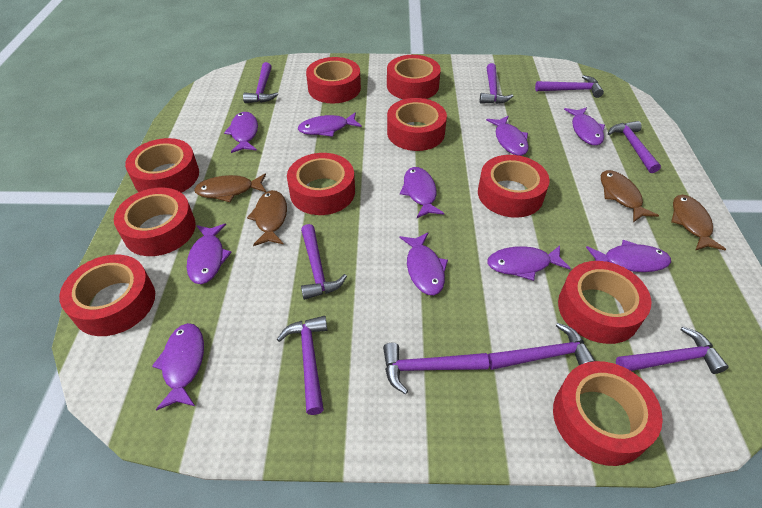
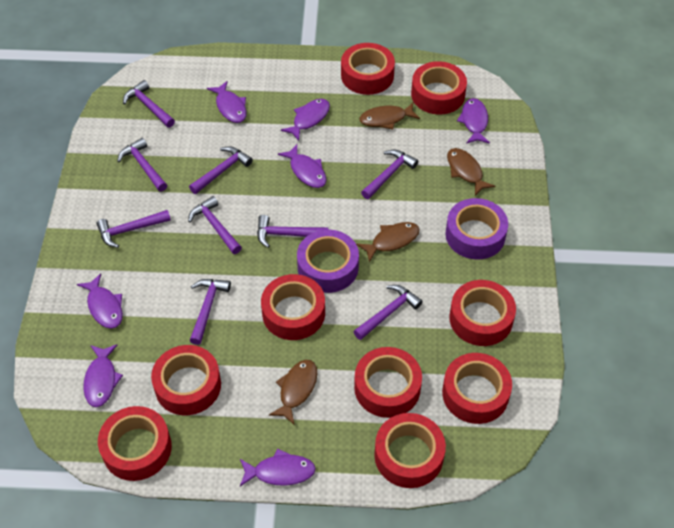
purple fish: [152,323,204,411] [187,224,232,284] [224,112,258,153] [298,112,362,137] [400,167,444,218] [400,233,448,295] [486,116,529,156] [487,246,571,281] [564,107,605,146] [586,240,671,272] = 10 -> [77,274,123,329] [83,344,123,407] [207,81,247,123] [240,448,316,486] [278,144,327,188] [281,99,330,141] [457,98,490,144] = 7
purple tape: none = 0 -> [297,230,359,293] [445,198,508,260] = 2
red tape: [59,255,155,336] [114,188,196,256] [125,138,199,193] [287,153,355,215] [306,57,361,104] [387,55,441,99] [387,98,447,151] [478,155,550,218] [553,361,663,466] [558,261,651,344] = 10 -> [98,406,172,481] [151,345,221,415] [261,274,325,340] [341,43,395,95] [354,347,422,418] [374,413,446,488] [411,61,467,114] [442,353,512,424] [449,280,516,346] = 9

